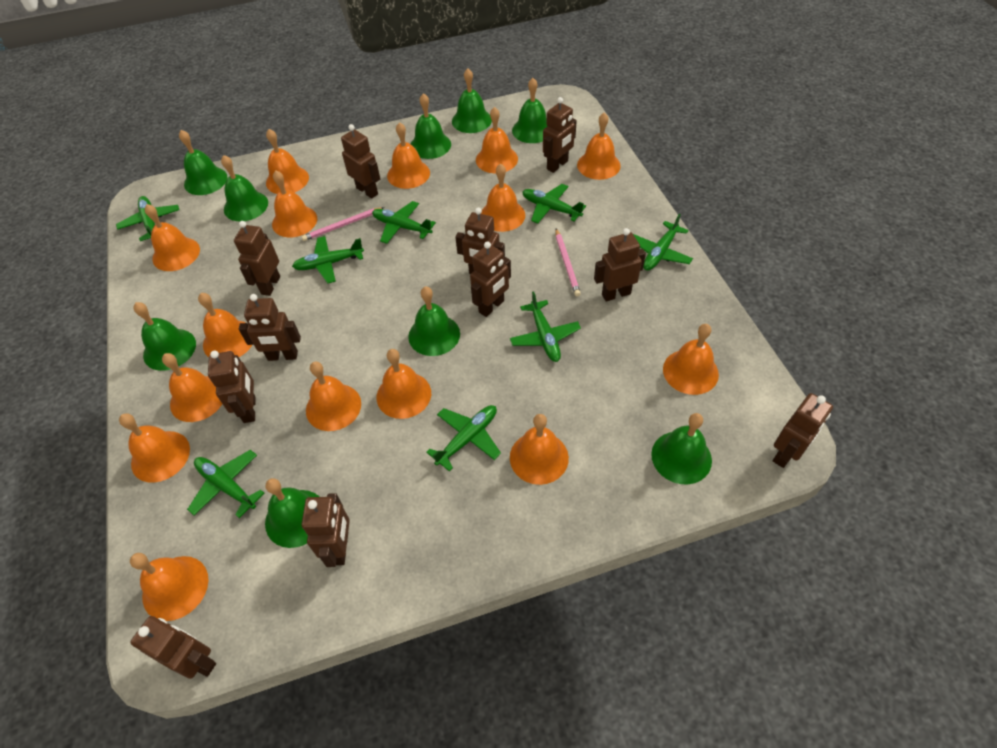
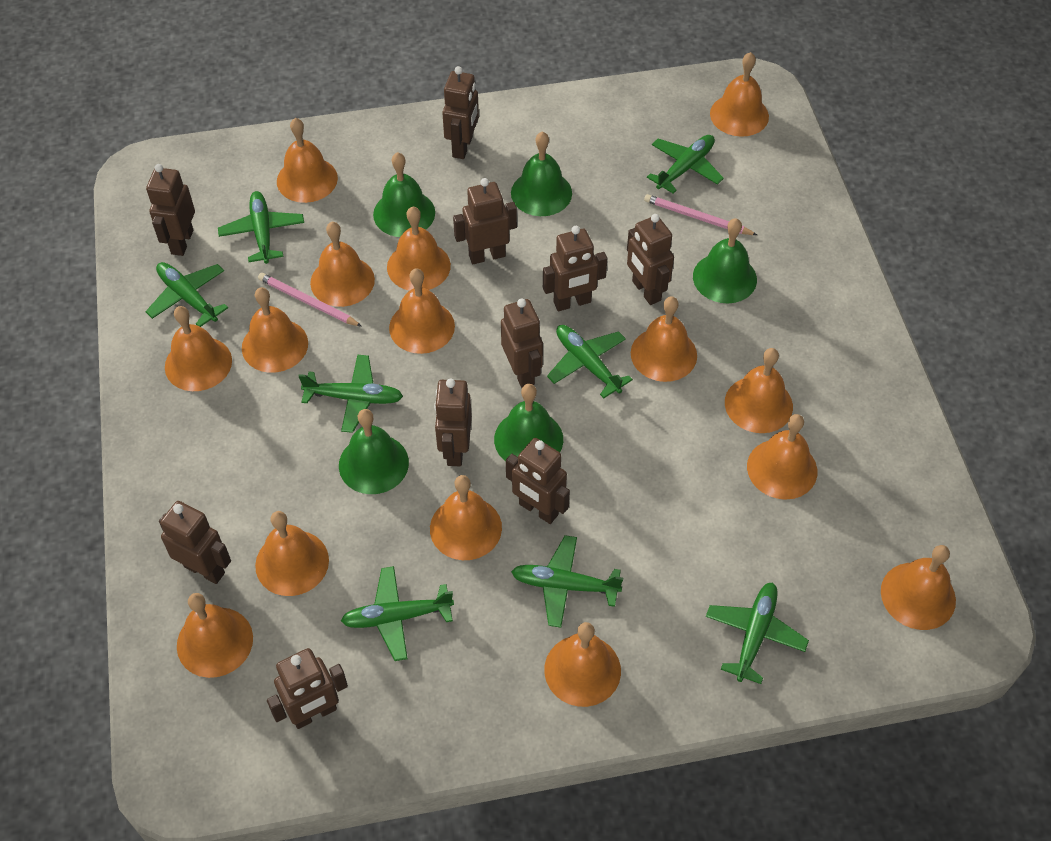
brown robot: [130,616,216,679] [208,351,255,423] [234,221,280,296] [239,294,301,361] [302,493,350,567] [341,124,380,199] [455,208,505,274] [470,241,511,317] [543,97,577,173] [594,228,646,302] [773,393,833,468] = 11 -> [146,164,195,256] [159,501,231,584] [267,648,348,729] [434,379,472,466] [442,66,479,159] [453,178,517,264] [501,298,543,388] [506,438,570,524] [543,226,607,311] [627,214,674,305] = 10
green bell: [133,302,196,371] [179,130,227,195] [221,155,268,221] [265,478,320,548] [408,286,460,356] [411,93,451,159] [452,68,492,133] [512,78,547,143] [651,413,712,484] = 9 -> [339,409,409,494] [373,152,435,237] [494,384,563,461] [511,131,572,216] [693,218,757,303] = 5

